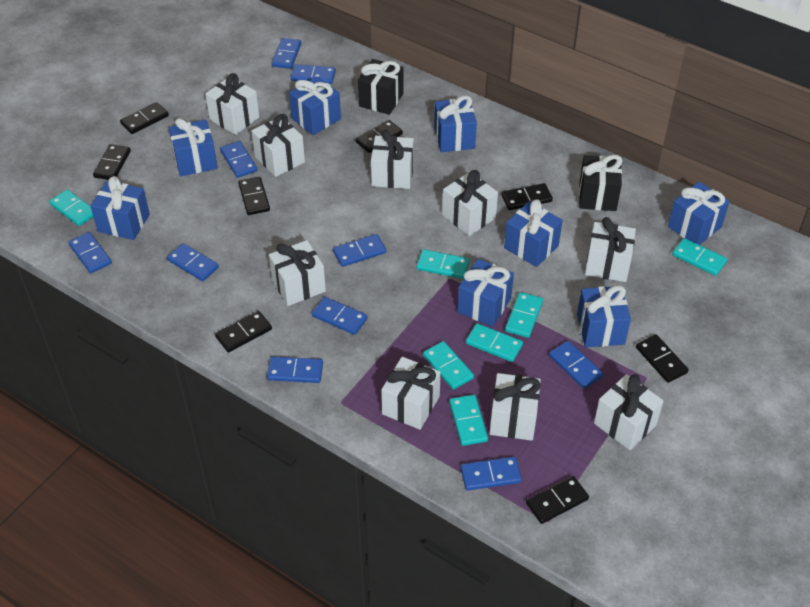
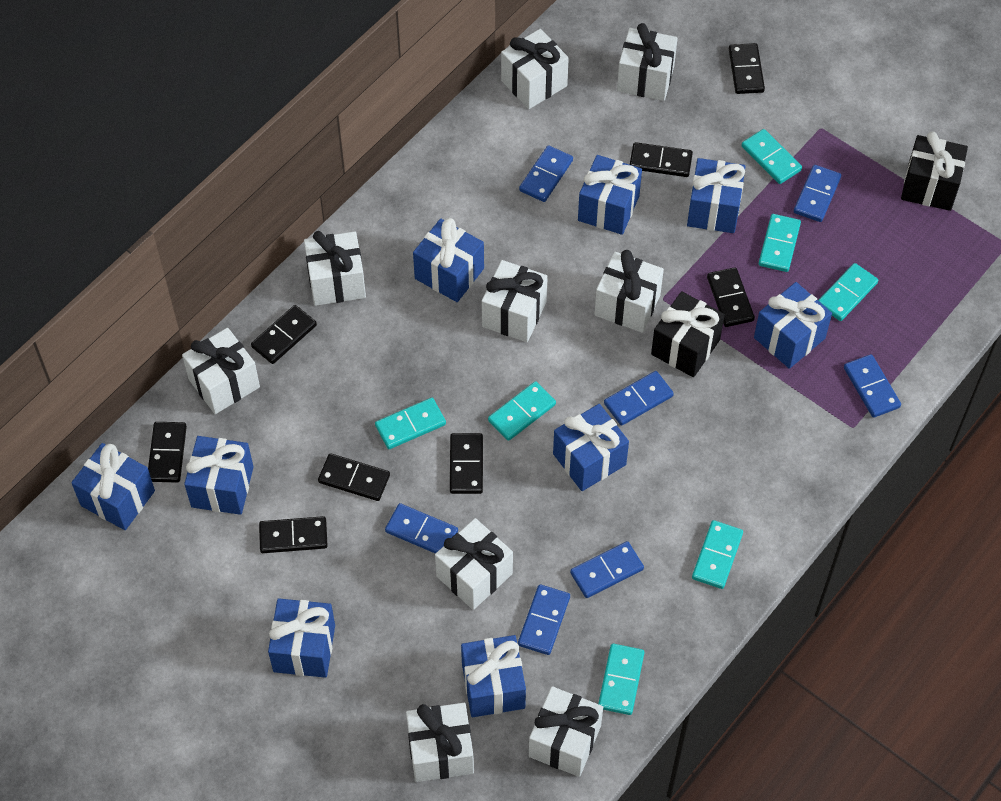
blue domino: [68,232,112,273] [167,243,219,281] [220,141,257,178] [267,356,323,383] [272,38,301,69] [291,64,336,84] [312,297,368,335] [333,234,386,267] [461,457,522,491] [549,341,603,389] = 10 -> [385,503,458,554] [518,584,570,655] [519,145,573,202] [570,541,644,598] [604,371,674,426] [794,165,841,222] [844,354,901,418] = 7
blue gift: [90,176,150,240] [169,118,218,176] [289,76,341,135] [434,95,477,152] [457,259,514,327] [504,199,562,267] [577,285,631,347] [668,182,730,245] = 8 -> [71,443,155,530] [184,436,253,515] [268,598,335,678] [413,218,484,302] [461,635,526,717] [553,404,629,491] [578,155,642,235] [687,158,746,233] [754,282,832,369] = 9

